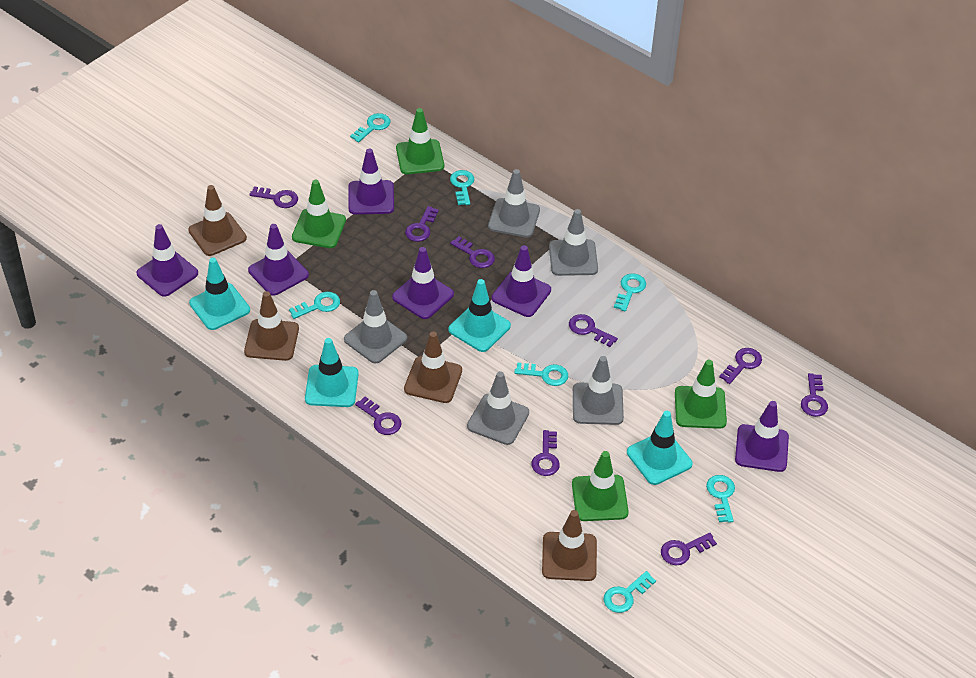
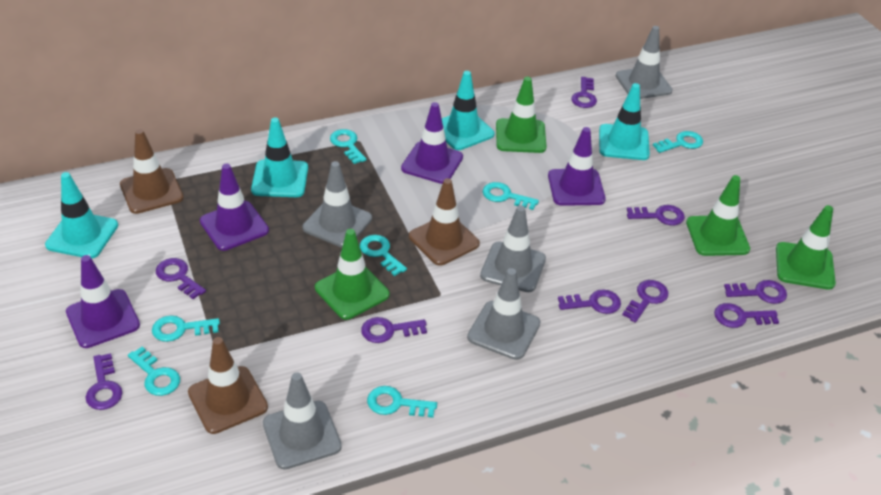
brown traffic cone: [188,185,247,256] [244,291,299,361] [404,331,462,403] [542,510,597,581] = 4 -> [120,129,184,214] [188,337,268,434] [409,178,480,266] = 3
purple traffic cone: [137,224,198,297] [248,224,309,296] [349,149,394,214] [392,247,454,319] [492,245,551,317] [735,401,789,472] = 6 -> [66,255,140,348] [200,164,269,251] [401,102,463,184] [548,127,606,206] = 4

